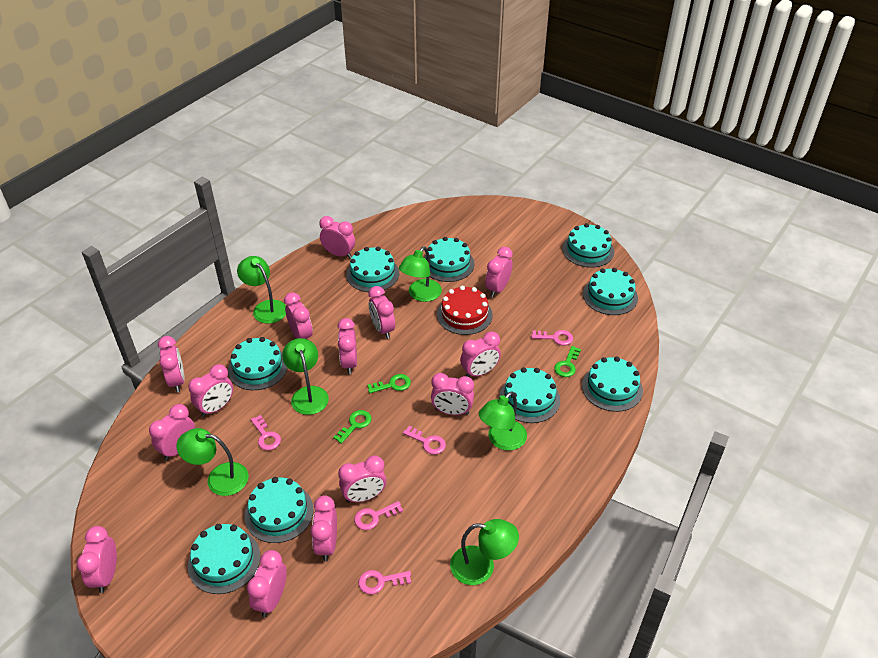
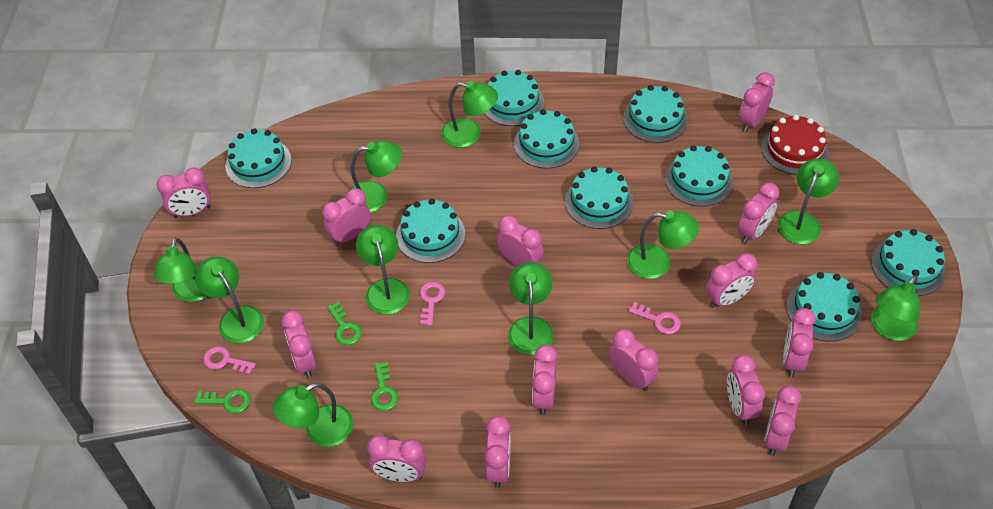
green lamp: [177,428,248,496] [237,256,286,324] [282,338,329,415] [399,247,442,302] [450,519,519,585] [479,391,527,450] = 6 -> [154,238,207,302] [195,256,264,343] [273,383,354,447] [350,140,402,212] [356,224,410,315] [441,81,498,148] [508,262,554,355] [627,211,699,279] [778,158,839,244] [871,275,920,341] = 10
pink key: [251,415,281,450] [354,501,403,530] [359,570,411,594] [403,425,446,455] [531,330,573,345] = 5 -> [203,346,256,375] [419,282,445,326] [628,302,681,334] = 3

